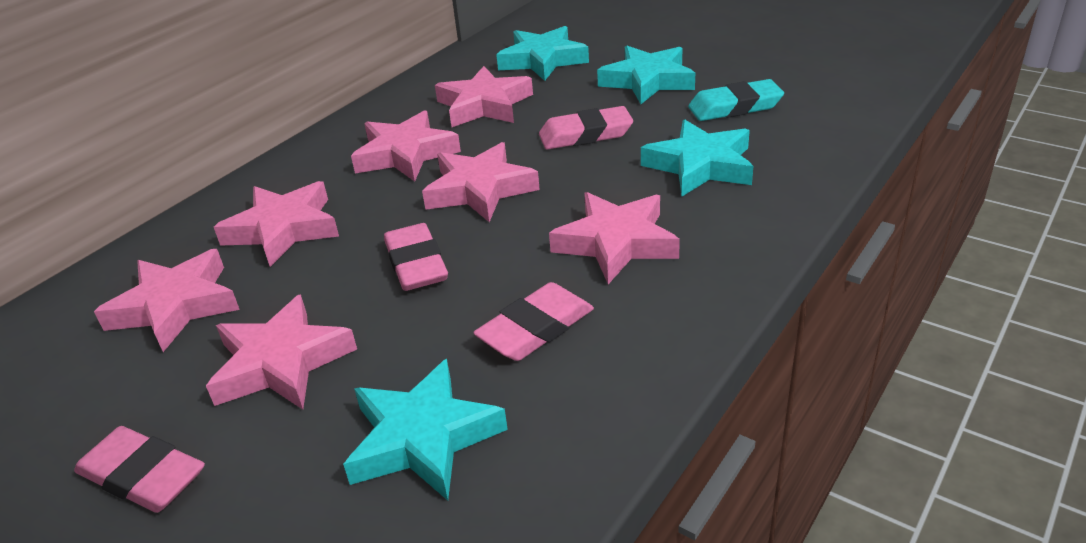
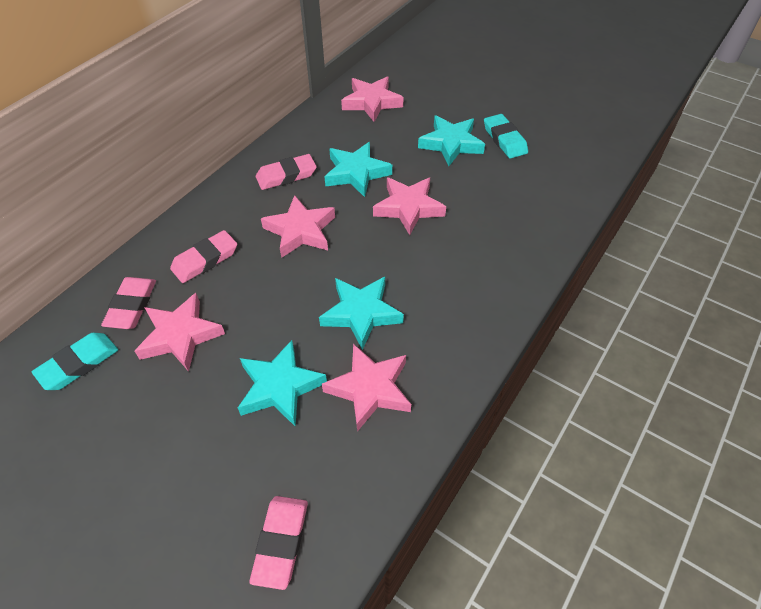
pink star: [94,249,240,352] [206,294,357,409] [214,181,339,267] [351,110,461,182] [422,142,540,222] [435,66,533,127] [549,192,680,284] = 7 -> [135,293,225,372] [261,195,335,258] [322,344,411,432] [341,77,403,122] [373,177,446,235] = 5
turquoise eraser: [688,79,784,121] = 1 -> [32,333,118,390] [484,114,528,159] = 2

